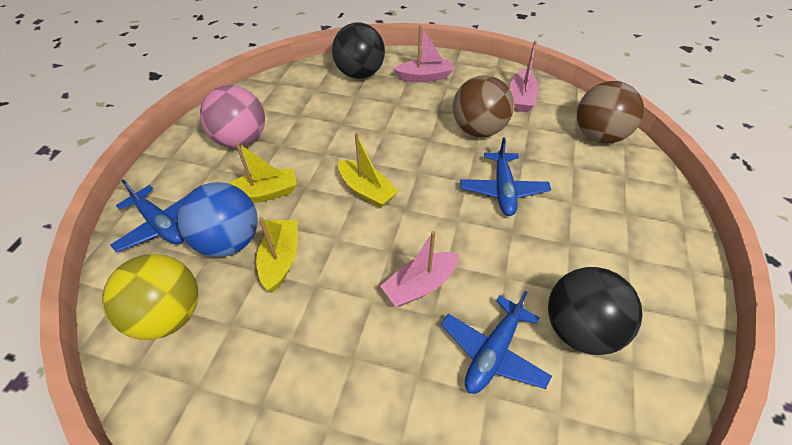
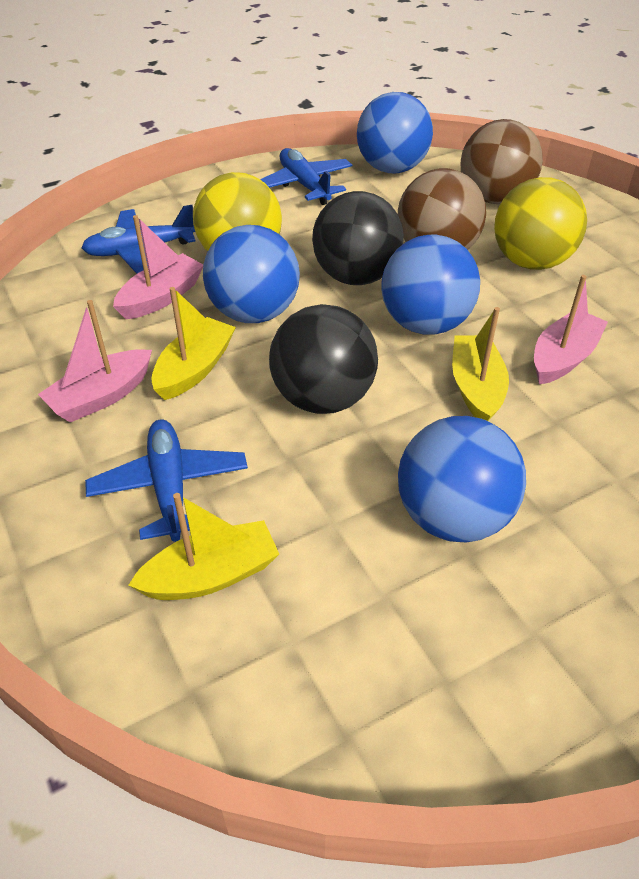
blue ball: [177,182,258,257] = 1 -> [203,225,300,323] [357,92,433,173] [381,234,480,335] [398,416,526,542] = 4
pink ball: [200,85,265,148] = 1 -> none = 0
yellow ball: [102,254,198,340] = 1 -> [193,172,282,251] [494,177,587,270] = 2

